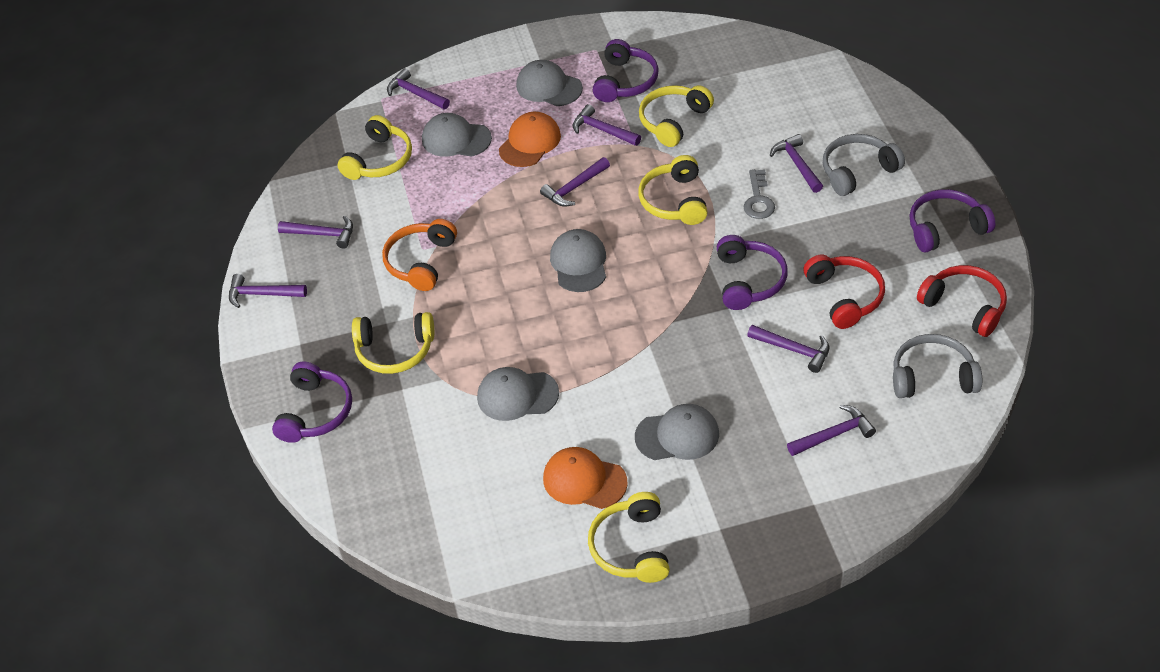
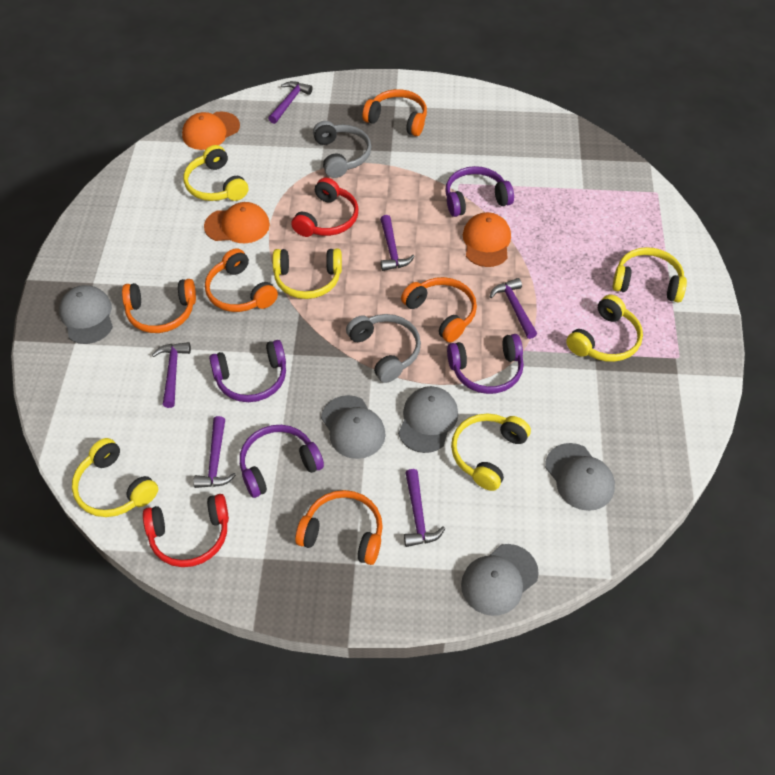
grey key: [743,169,775,219] = 1 -> none = 0
orange cap: [499,112,561,167] [543,447,628,509] = 2 -> [182,112,240,150] [204,202,270,243] [463,212,511,267] = 3
orange headphones: [382,219,457,291] = 1 -> [122,279,196,333] [205,248,278,312] [295,490,383,565] [362,89,427,136] [401,277,477,342] = 5
purple hammer: [229,274,307,308] [278,215,353,249] [387,68,450,109] [540,157,610,207] [573,104,641,146] [747,325,829,373] [770,134,823,193] [787,405,876,456] = 8 -> [152,342,191,408] [193,416,236,488] [268,81,313,124] [380,215,415,271] [404,469,445,547] [490,278,537,339] = 6
yellow headphones: [338,115,412,180] [352,312,434,374] [588,492,670,583] [638,155,708,225] [639,85,714,147] = 5 -> [72,438,158,517] [184,145,248,201] [273,249,342,299] [451,414,531,491] [566,295,643,362] [612,247,687,302] = 6

